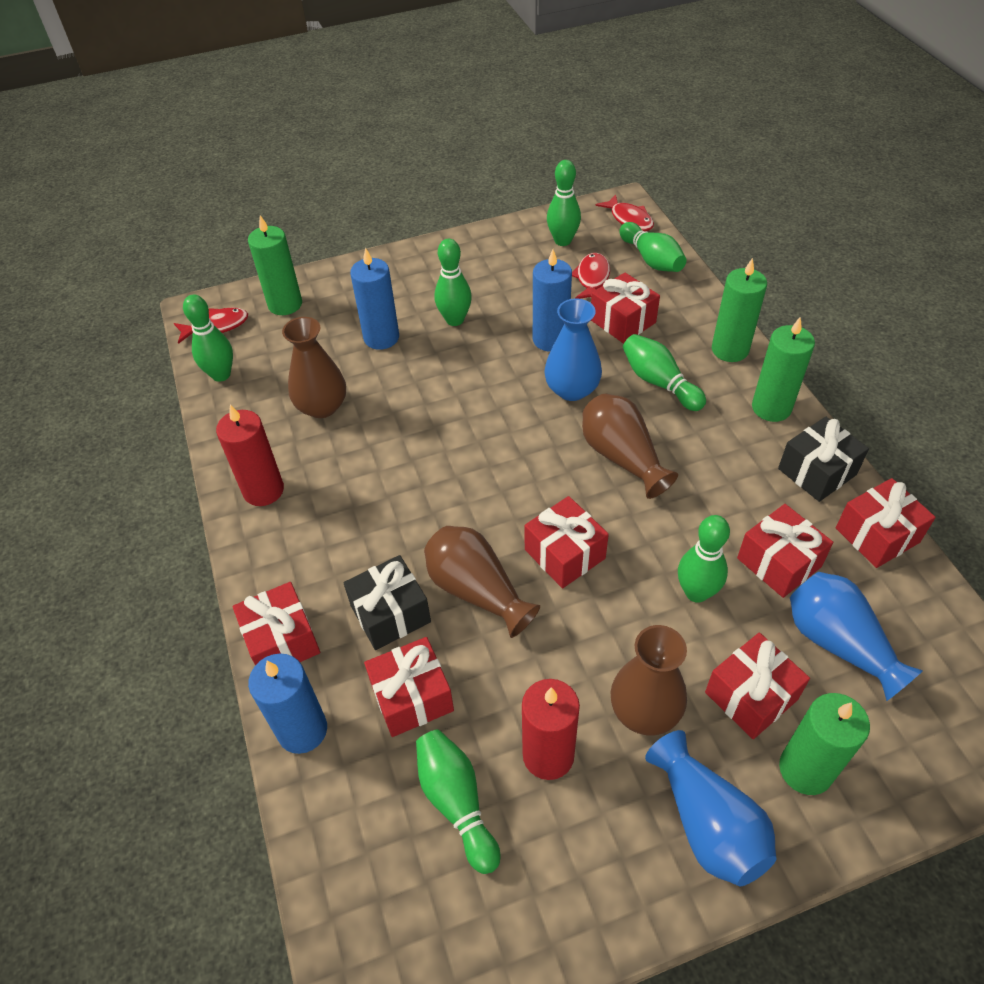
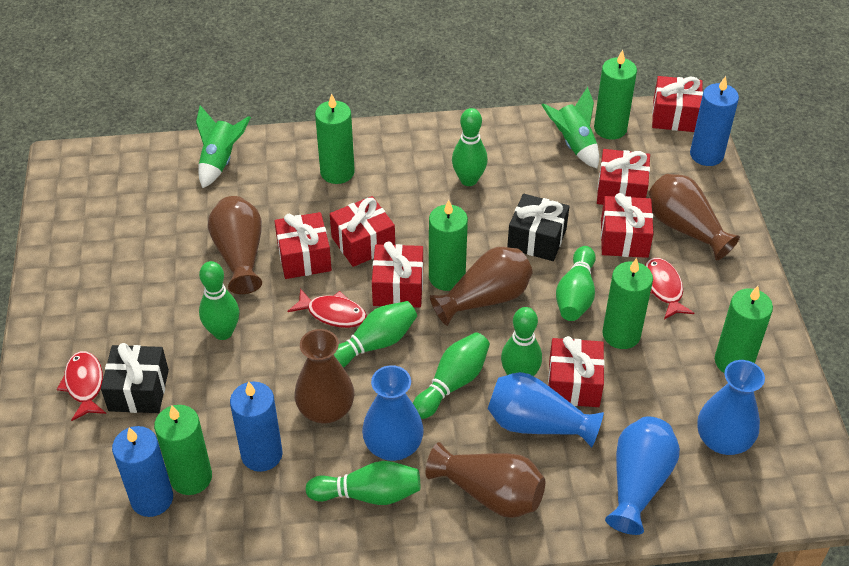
blue vase: [544,299,602,401] [645,730,776,886] [790,572,923,701] = 3 -> [362,365,424,461] [488,372,604,448] [605,416,680,535] [697,360,765,455] = 4
brown vase: [282,317,346,418] [424,526,540,638] [582,393,678,499] [610,625,687,735] = 4 -> [208,196,262,294] [295,329,354,424] [426,442,545,518] [430,247,533,326] [649,174,740,261] = 5
green candle: [248,215,302,315] [712,258,767,362] [752,317,815,422] [779,693,870,795] = 4 -> [154,405,212,495] [315,94,355,184] [429,200,468,291] [594,50,637,140] [602,258,653,349] [715,286,773,373] = 6
green rocket: none = 0 -> [196,105,251,188] [542,87,599,168] = 2
red candle: [216,405,284,506] [522,679,580,780] = 2 -> none = 0

